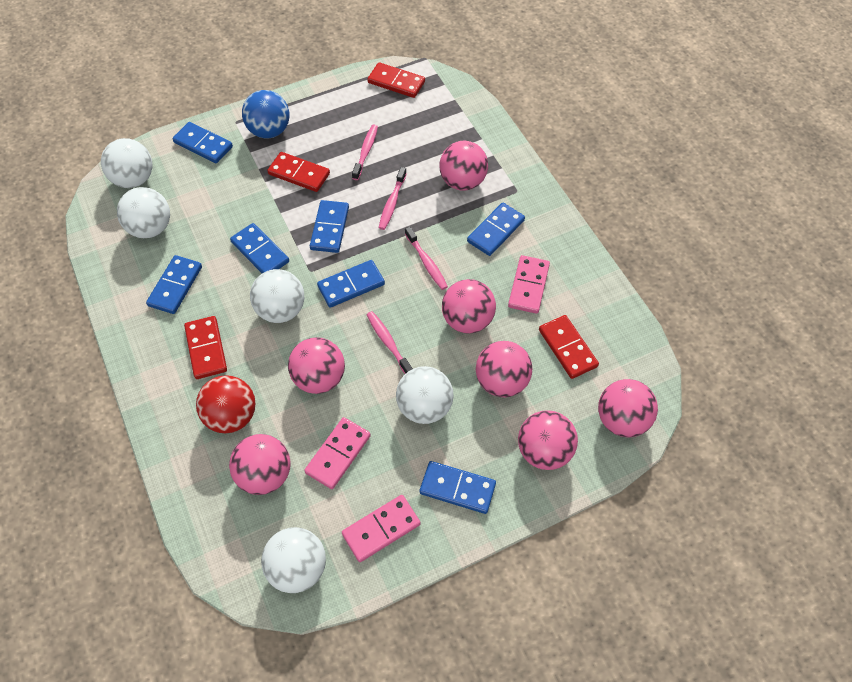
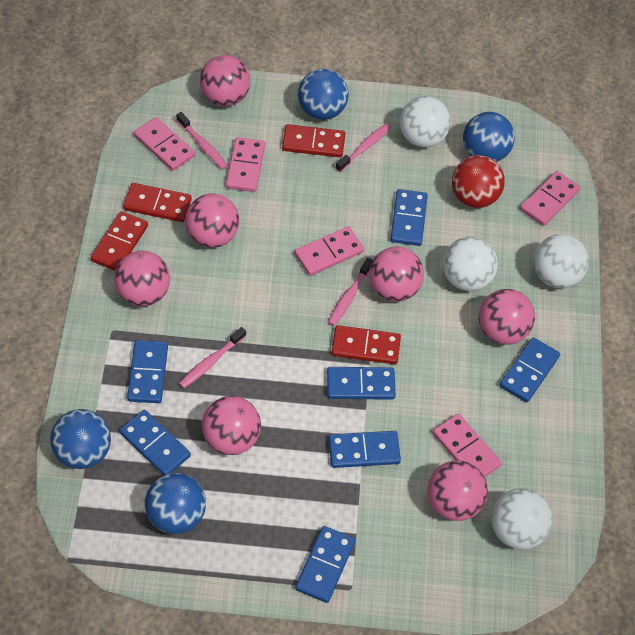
blue ball: [242,90,290,138] = 1 -> [50,409,111,469] [145,473,206,534] [298,68,349,120] [463,112,515,162] = 4
pink domino: [304,417,371,489] [342,495,420,562] [508,255,550,314] = 3 -> [134,117,195,171] [226,137,265,192] [295,226,364,276] [433,414,502,477] [520,171,580,226] = 5
white ball: [101,138,152,188] [117,187,170,238] [250,269,304,323] [261,527,326,593] [396,366,454,424] = 5 -> [400,96,451,148] [443,237,498,291] [491,488,553,550] [534,234,589,289] = 4

